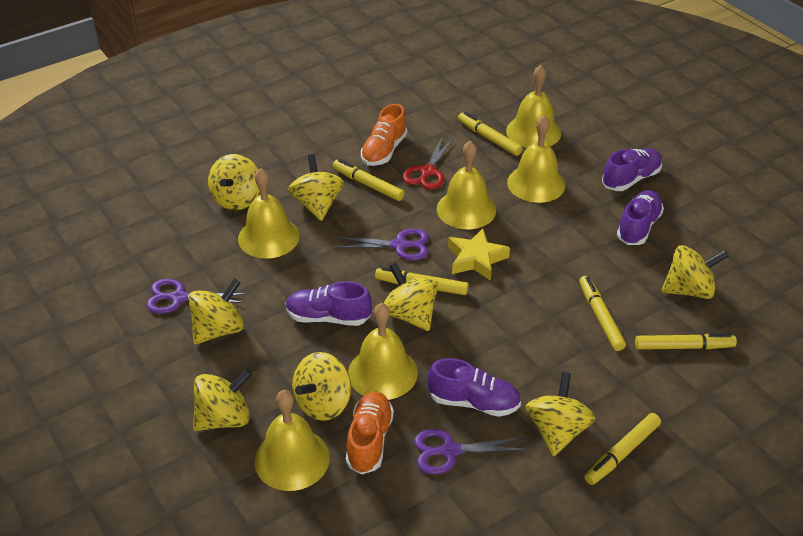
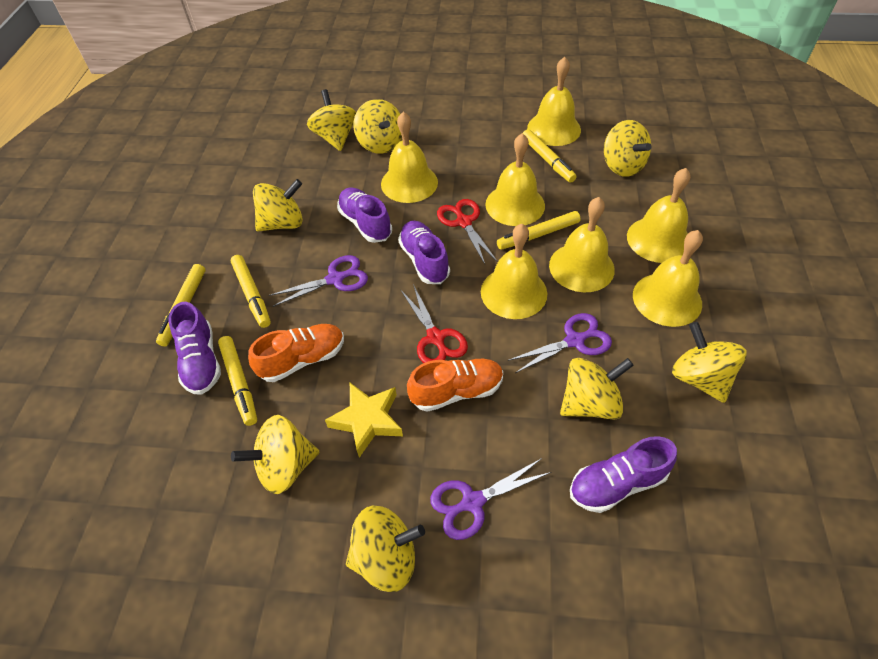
red scissors: [402,138,453,189] = 1 -> [401,284,468,363] [437,199,498,264] = 2
yellow bell: [238,168,300,259] [254,390,330,491] [348,303,418,400] [437,141,496,229] [506,65,561,148] [507,116,566,203] = 6 -> [381,112,438,203] [481,224,547,319] [485,133,545,226] [527,57,581,146] [549,197,615,292] [627,168,691,263] [633,230,703,327] = 7
yellow marker: [333,159,405,201] [375,267,469,295] [458,112,522,156] [579,276,626,351] [584,413,661,485] [635,334,737,350] = 6 -> [156,264,205,347] [218,336,257,426] [231,255,271,328] [497,211,581,250] [523,129,577,183] = 5

